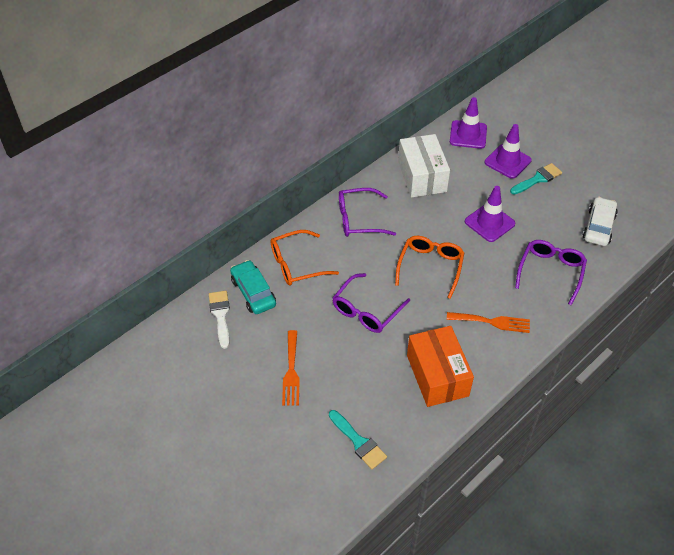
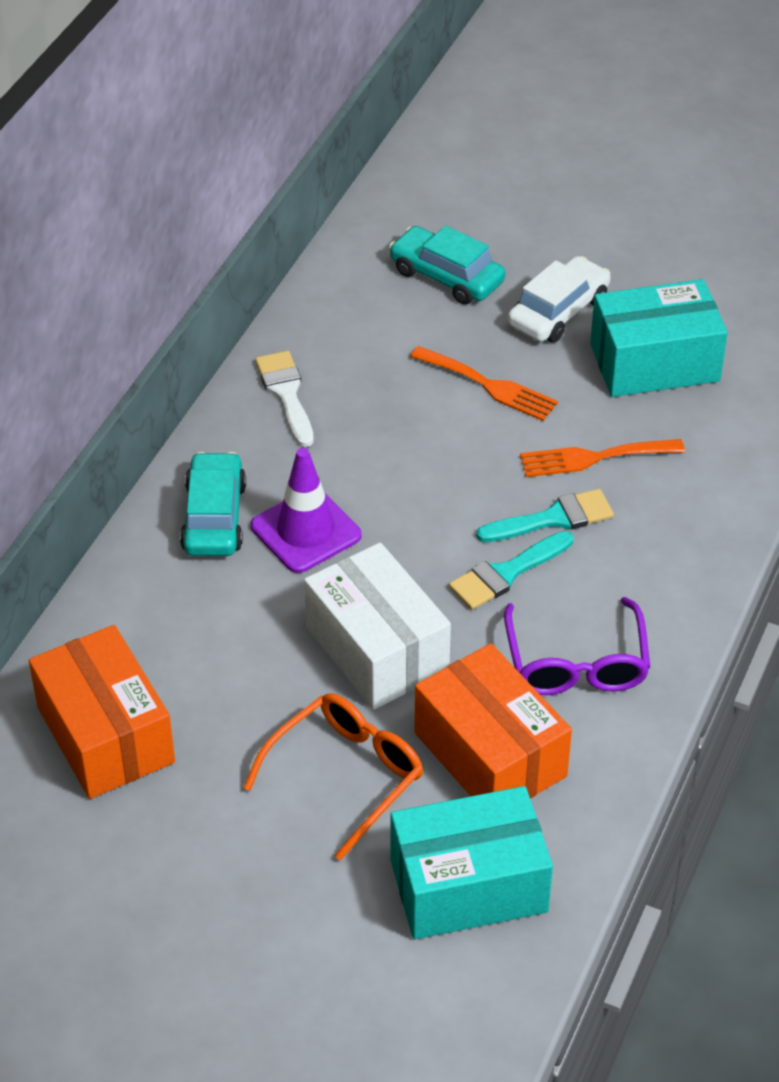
orange box: [407,326,474,407] = 1 -> [29,625,175,799] [414,643,572,799] = 2
orange glasses: [271,230,339,286] [395,236,464,299] = 2 -> [243,693,423,861] = 1
purple glasses: [332,273,410,333] [339,188,396,237] [515,240,587,305] = 3 -> [504,597,650,695] = 1
purple traffic cone: [450,97,487,149] [465,186,515,242] [485,124,532,179] = 3 -> [251,448,361,573] = 1
turquoise box: none = 0 -> [390,786,553,939] [590,279,728,397] = 2
turquoise car: [230,260,276,314] = 1 -> [180,452,246,556] [389,226,506,305] = 2

